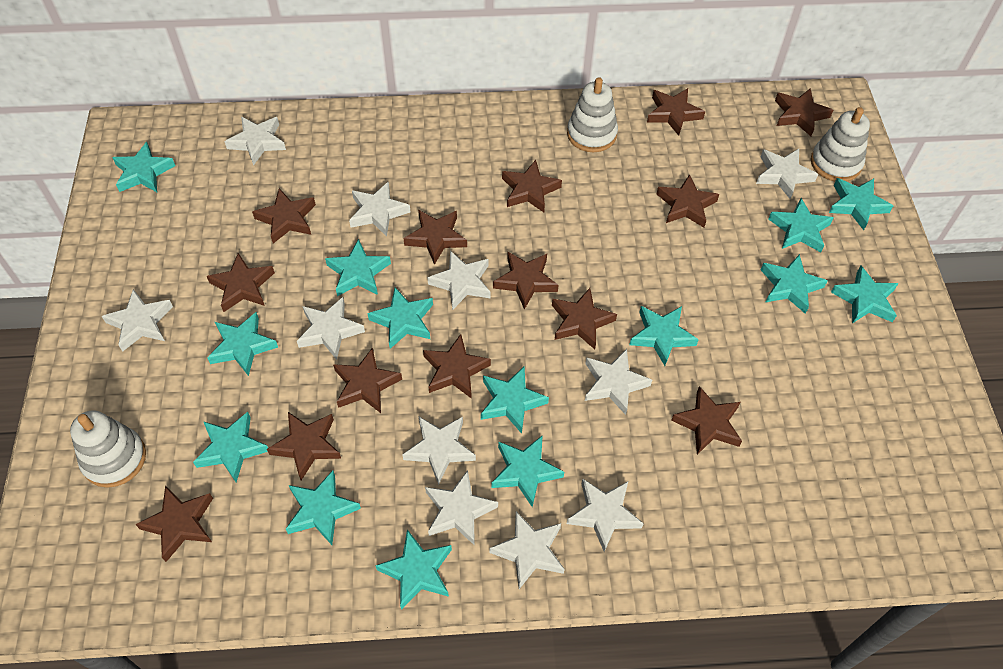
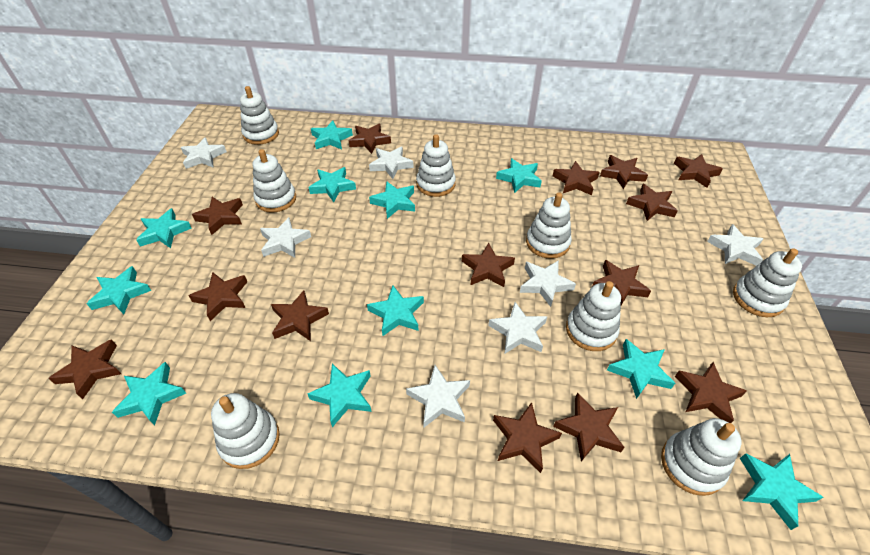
turquoise star: [112,142,175,192] [193,412,268,482] [207,312,278,376] [286,470,361,545] [325,239,391,296] [368,287,433,349] [375,530,452,610] [481,366,549,434] [491,435,564,507] [629,306,699,366] [761,254,827,314] [768,198,833,252] [829,178,893,230] [831,266,899,324] = 14 -> [86,266,151,314] [112,362,186,426] [136,208,192,248] [308,167,356,202] [308,363,372,427] [311,121,353,149] [367,285,424,336] [369,181,415,219] [496,158,542,193] [607,339,675,399] [740,453,823,530] = 11
white stacking toy: [70,410,146,488] [567,77,618,152] [811,107,870,182] = 3 -> [211,393,280,469] [240,86,279,145] [253,149,296,213] [416,134,456,197] [526,192,572,259] [566,281,621,351] [661,418,742,496] [733,248,802,317] = 8
white star: [102,289,173,352] [224,116,286,166] [297,297,365,360] [349,181,410,237] [402,417,476,485] [425,470,498,545] [427,251,491,310] [489,511,565,589] [567,479,644,552] [585,349,652,415] [756,149,818,199] = 11 -> [181,137,227,169] [260,217,311,258] [369,146,414,179] [406,365,470,427] [488,302,547,354] [520,260,576,307] [707,224,764,266] = 7

